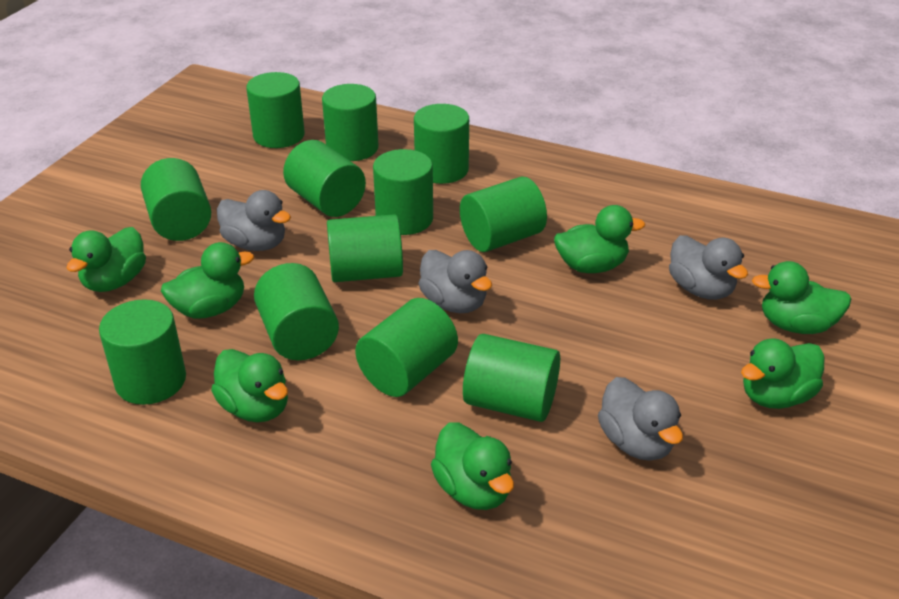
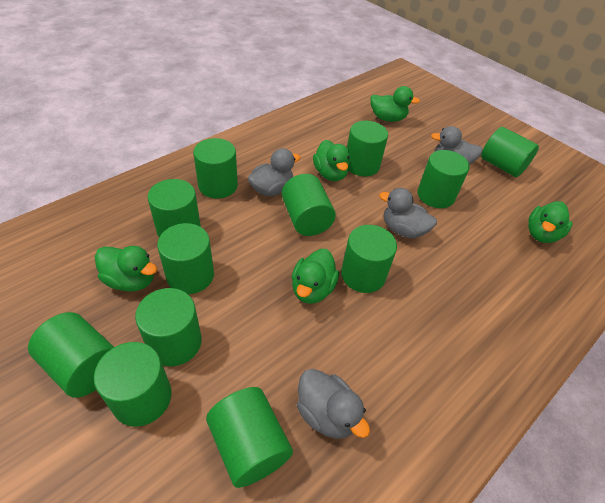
green duck: [67,227,146,292] [161,242,254,319] [211,349,288,422] [431,422,514,510] [554,205,645,273] [741,339,824,409] [752,261,851,334] = 7 -> [95,246,157,292] [292,249,339,304] [313,140,350,181] [370,86,420,122] [528,201,572,243] = 5

